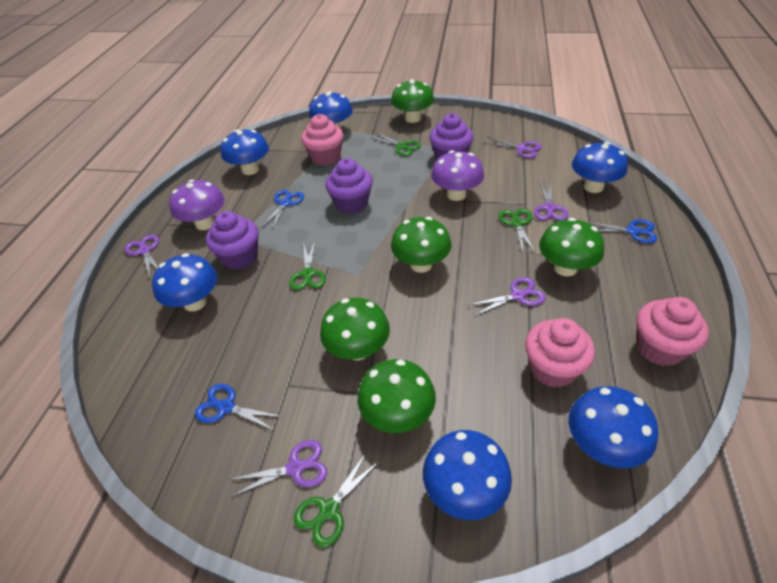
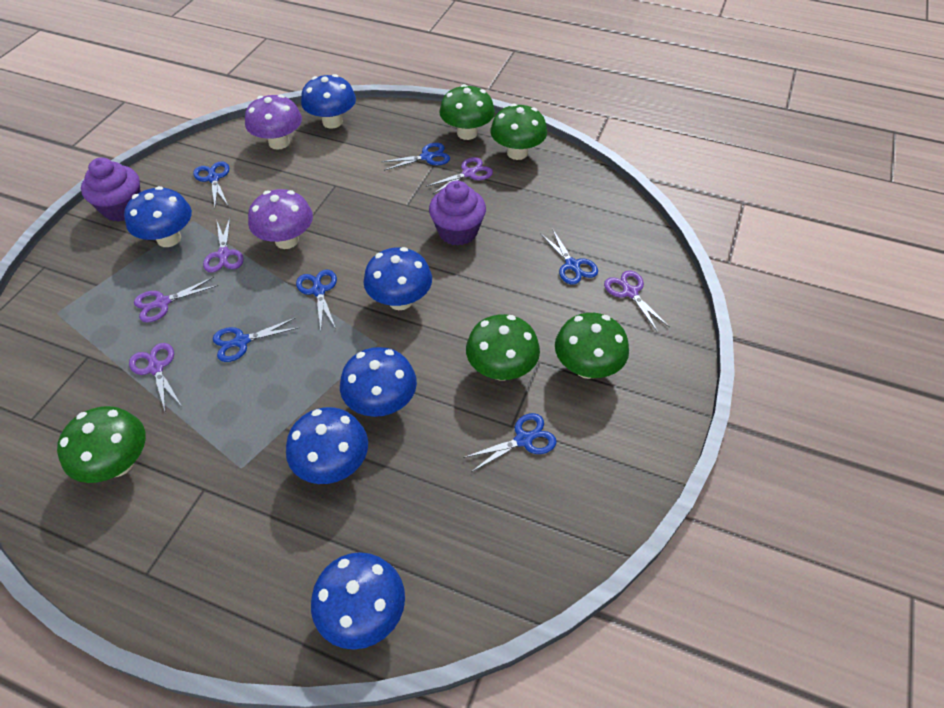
blue scissors: [195,384,283,431] [261,190,304,230] [587,219,657,243] = 3 -> [193,161,229,207] [213,317,298,362] [296,270,337,331] [381,143,450,171] [463,413,557,472] [540,229,598,284] = 6
green scissors: [289,241,326,290] [294,452,380,547] [370,132,421,156] [498,209,535,253] = 4 -> none = 0
pink cupcake: [301,114,344,166] [525,318,595,388] [636,297,709,366] = 3 -> none = 0
purple cupcake: [206,211,259,270] [325,158,373,214] [429,113,473,160] = 3 -> [81,157,141,222] [429,181,486,246] = 2

